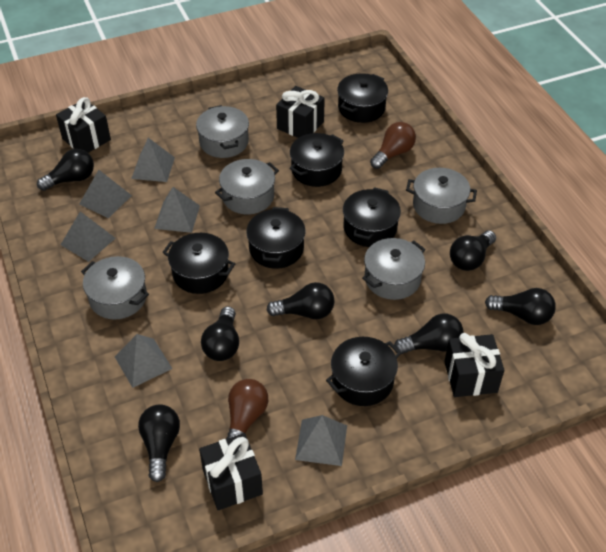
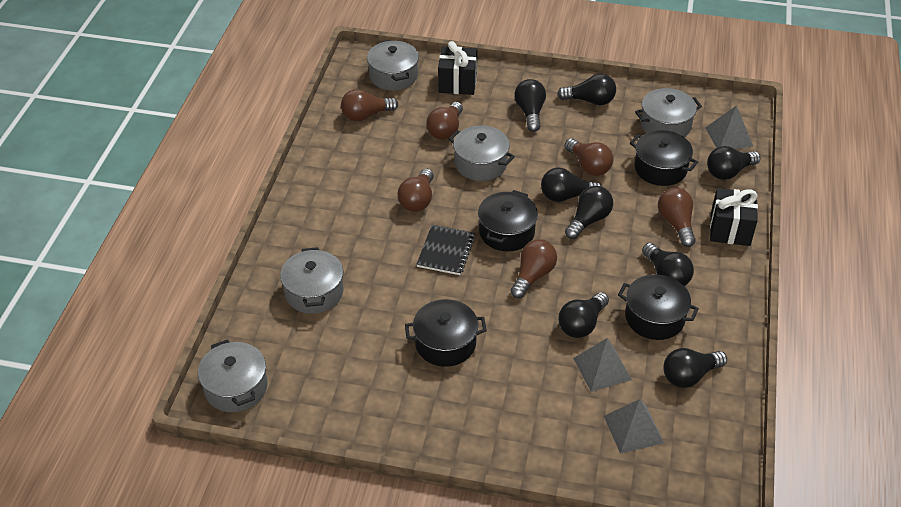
black gift: [56,97,111,153] [199,433,263,510] [276,86,325,138] [444,333,504,397] = 4 -> [438,41,477,95] [710,188,758,246] = 2
black light bulb: [37,149,94,191] [138,404,180,482] [201,306,239,361] [267,282,335,319] [394,314,464,354] [450,231,496,271] [485,288,556,325] = 7 -> [514,79,546,132] [541,168,602,202] [557,74,616,105] [558,292,609,338] [565,186,613,239] [642,243,694,286] [664,348,727,388] [707,146,761,180] = 8
black notebook: none = 0 -> [417,225,475,275] = 1
black pot: [162,233,235,294] [246,207,306,269] [289,133,344,187] [326,337,401,406] [337,73,388,123] [343,187,401,247] = 6 -> [405,299,487,367] [478,190,538,251] [618,274,699,340] [630,130,698,186] = 4
brown light bulb: [226,379,268,439] [370,122,416,169] = 2 -> [341,89,398,121] [398,169,434,212] [426,102,463,140] [510,239,557,298] [565,138,613,176] [658,188,696,247] = 6
grey pyramid: [61,211,116,262] [79,170,132,218] [115,334,172,388] [131,138,175,182] [154,187,200,233] [295,415,347,466] = 6 -> [573,338,632,392] [604,399,664,454] [705,105,753,149] = 3

